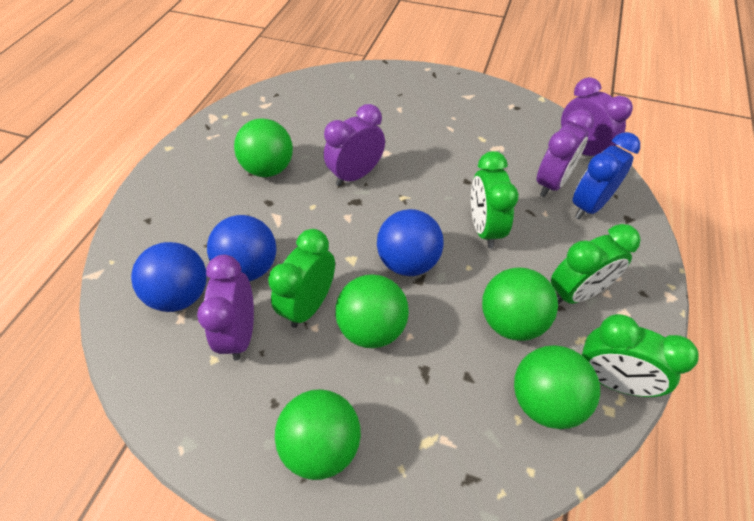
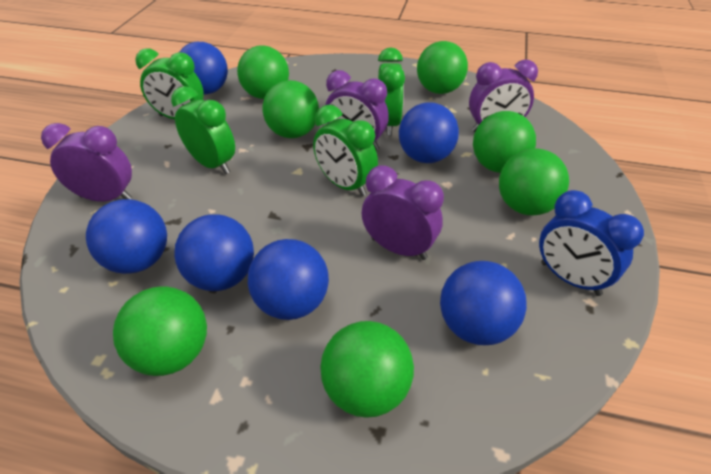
blue ball: [131,242,207,312] [207,215,277,281] [377,209,444,276] = 3 -> [86,199,167,274] [174,214,254,291] [180,42,228,95] [248,239,329,320] [399,102,459,163] [440,261,527,345] = 6
green ball: [234,119,293,177] [275,389,361,480] [335,274,409,348] [482,267,558,341] [514,345,600,429] = 5 -> [113,287,207,376] [237,45,289,99] [262,80,319,138] [320,321,414,418] [417,41,468,94] [473,111,536,173] [499,148,569,216] = 7

